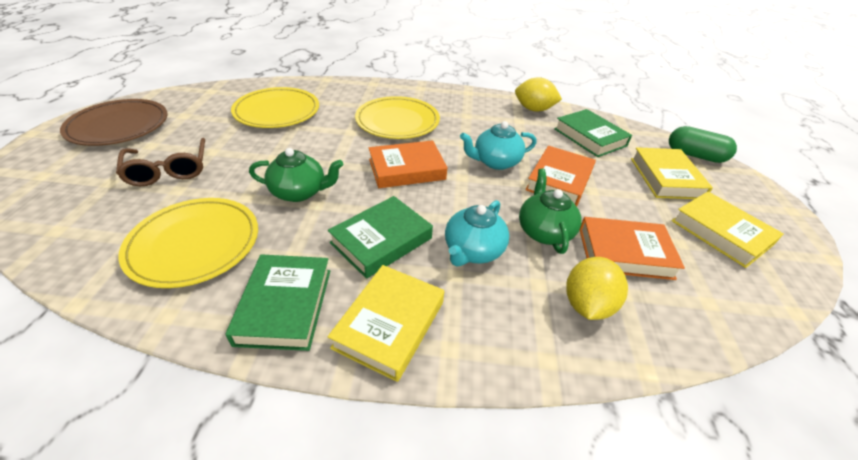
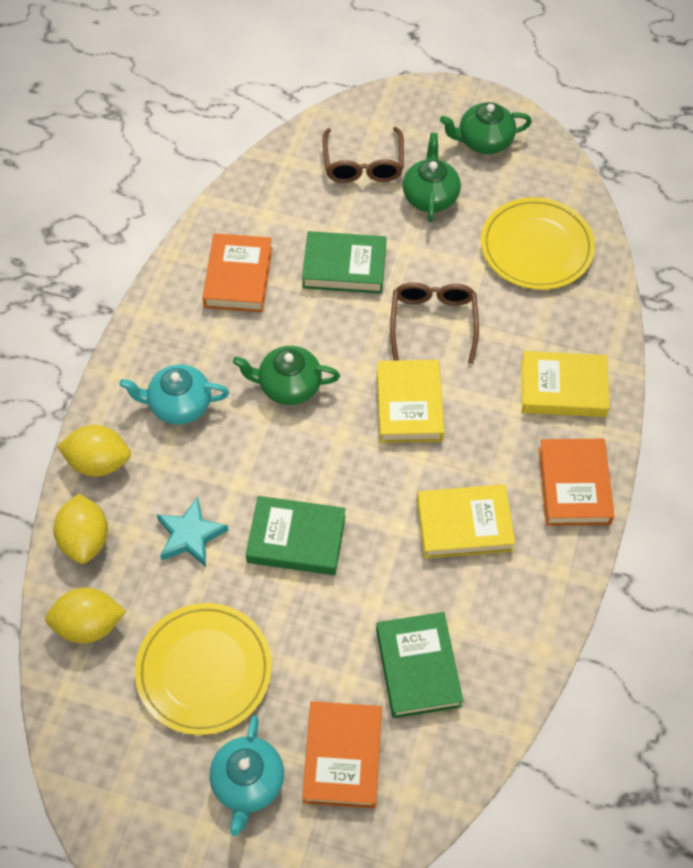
brown glasses: [116,138,205,186] = 1 -> [322,127,404,183] [390,282,479,364] = 2
brown plate: [60,99,167,146] = 1 -> none = 0
green capsule: [669,126,737,163] = 1 -> none = 0
green teapot: [249,148,343,202] [519,169,581,254] = 2 -> [233,346,340,405] [403,133,461,222] [440,102,532,154] = 3
turquoise star: none = 0 -> [157,497,229,567] = 1
yellow lemon: [515,77,562,111] [566,257,628,320] = 2 -> [45,587,126,644] [53,493,108,564] [57,425,131,477] = 3
yellow plate: [119,198,258,288] [231,87,319,128] [355,96,440,139] = 3 -> [135,603,272,735] [481,197,595,290] = 2

